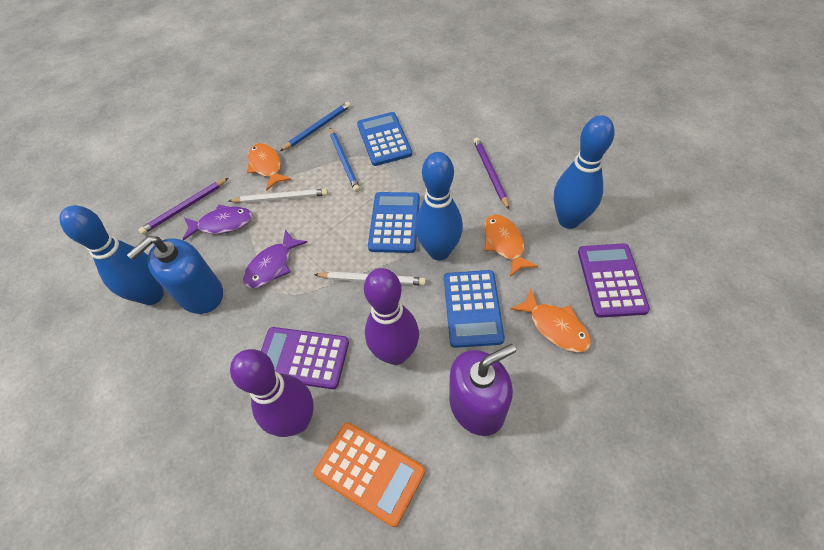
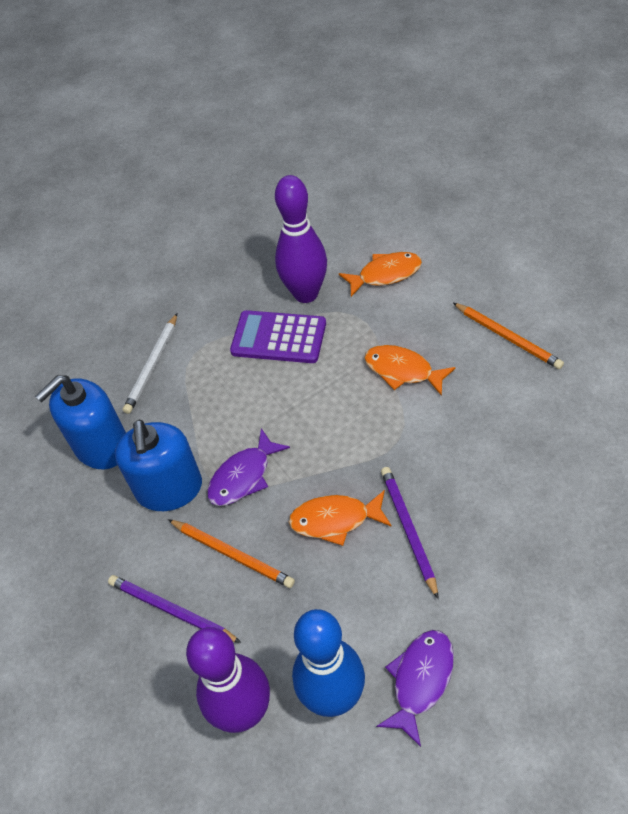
blue bowling pin: [59,205,164,305] [415,152,463,261] [554,115,614,229] = 3 -> [292,609,365,717] = 1
blue calculator: [357,112,412,166] [368,192,420,253] [444,270,505,348] = 3 -> none = 0
blue pencil: [280,102,351,151] [330,128,360,192] = 2 -> none = 0
blue soap dispenser: [127,236,223,314] = 1 -> [35,375,126,469] [115,420,202,511] = 2
orange calculator: [314,422,425,527] = 1 -> none = 0
orange pencil: none = 0 -> [168,519,295,588] [453,303,564,369] = 2
purple calculator: [261,327,349,389] [578,243,650,318] = 2 -> [230,310,326,363] = 1
purple soap dispenser: [449,344,516,436] = 1 -> none = 0
white pencil: [229,189,328,203] [314,272,426,286] = 2 -> [123,313,177,414] = 1

